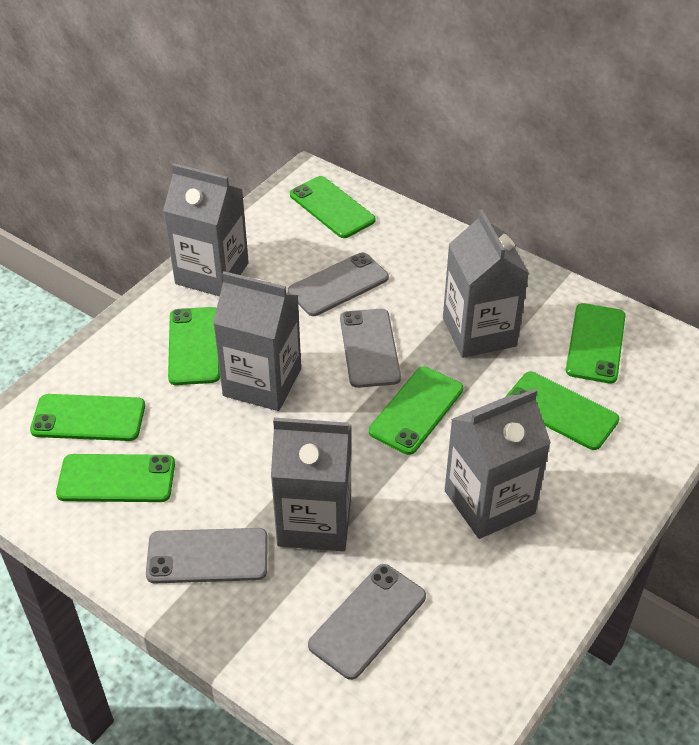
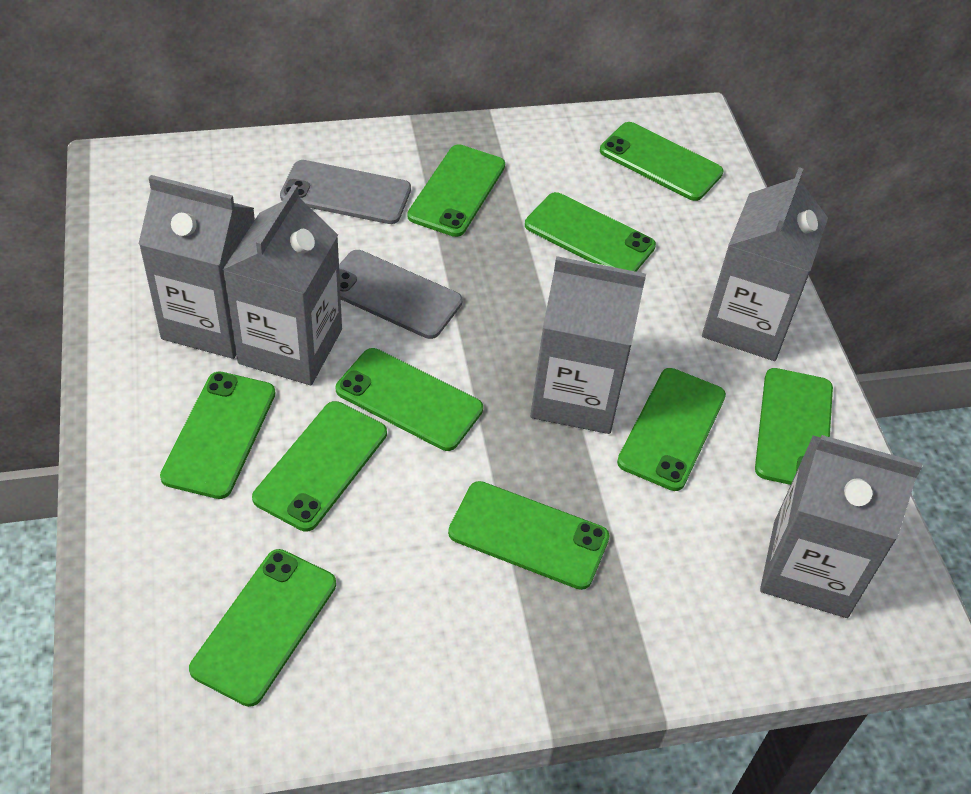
green phone: [30,394,145,441] [56,454,175,502] [168,307,220,385] [290,176,375,238] [369,367,463,455] [506,372,619,450] [566,303,626,384] = 7 -> [160,371,275,499] [189,549,336,707] [252,401,387,532] [336,348,483,451] [407,144,505,237] [448,481,610,590] [525,192,656,272] [600,122,723,201] [617,368,726,491] [755,368,833,485] = 10
grey phone: [146,528,268,583] [288,252,389,316] [308,564,426,680] [340,309,401,388] = 4 -> [280,160,411,224] [339,250,463,339] = 2

